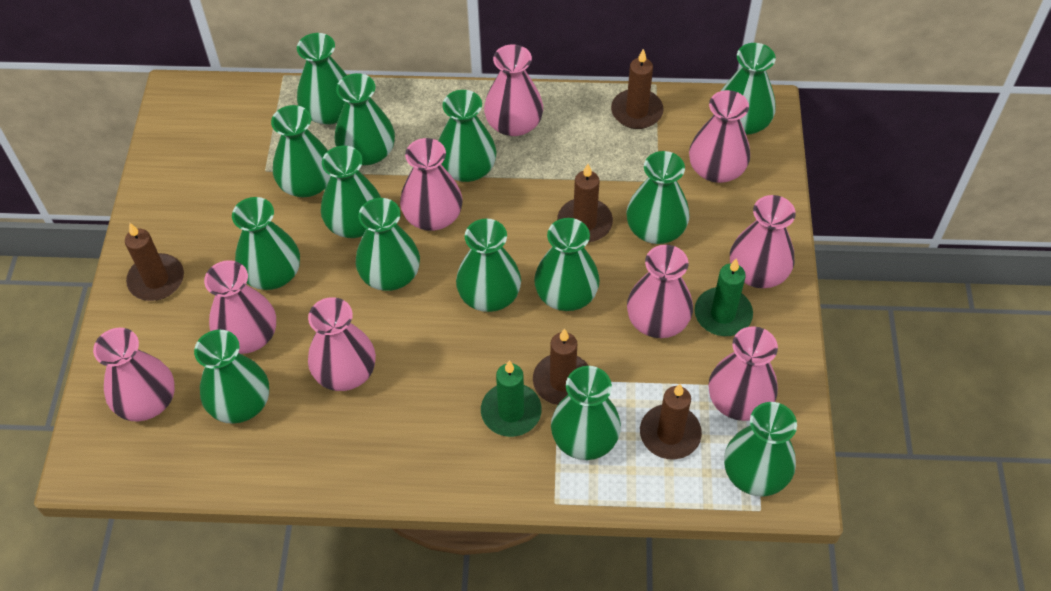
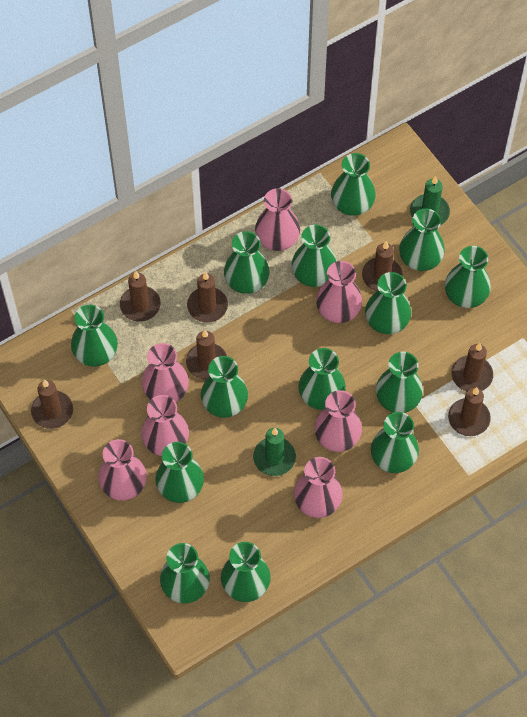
brown candle: [125,223,184,301] [533,328,589,405] [557,164,613,242] [611,49,664,129] [640,384,702,459] = 5 -> [31,379,73,429] [120,271,161,321] [186,330,227,379] [187,272,228,323] [362,241,403,291] [448,387,491,436] [452,343,493,391] = 7
pink vase: [93,328,175,421] [204,260,276,354] [308,297,376,391] [400,138,463,231] [484,44,543,136] [627,245,693,338] [689,90,750,183] [708,326,778,421] [730,195,796,288] = 9 -> [98,439,147,501] [141,395,189,456] [142,343,189,402] [255,188,300,251] [294,457,342,518] [314,390,362,452] [316,261,362,323] = 7

